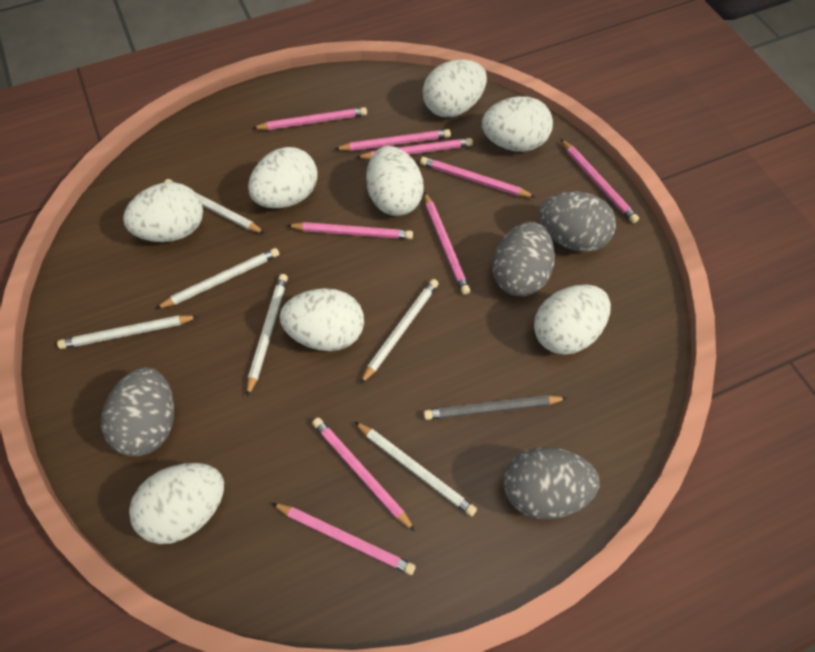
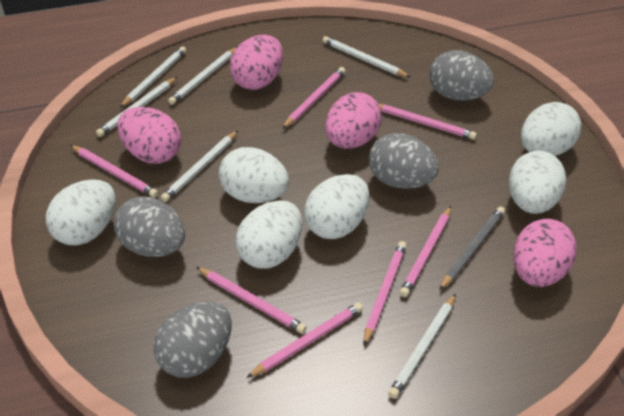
pink egg: none = 0 -> [117,107,181,164] [230,35,283,90] [325,92,382,148] [513,219,577,287] = 4
pink pencil: [253,107,367,130] [272,503,416,575] [287,222,413,239] [312,417,415,531] [335,129,451,151] [356,138,473,159] [420,157,535,197] [424,192,470,295] [561,139,639,223] = 9 -> [70,145,158,198] [196,267,307,334] [246,302,363,378] [282,67,346,129] [363,241,407,346] [379,104,477,140] [399,206,451,297] = 7
white egg: [123,182,203,242] [129,463,224,544] [248,147,318,208] [280,288,364,351] [366,146,424,216] [423,59,487,117] [482,96,553,152] [534,285,611,355] = 8 -> [46,179,116,246] [219,147,289,203] [236,200,302,269] [304,174,369,239] [509,150,566,214] [521,102,581,156] = 6

